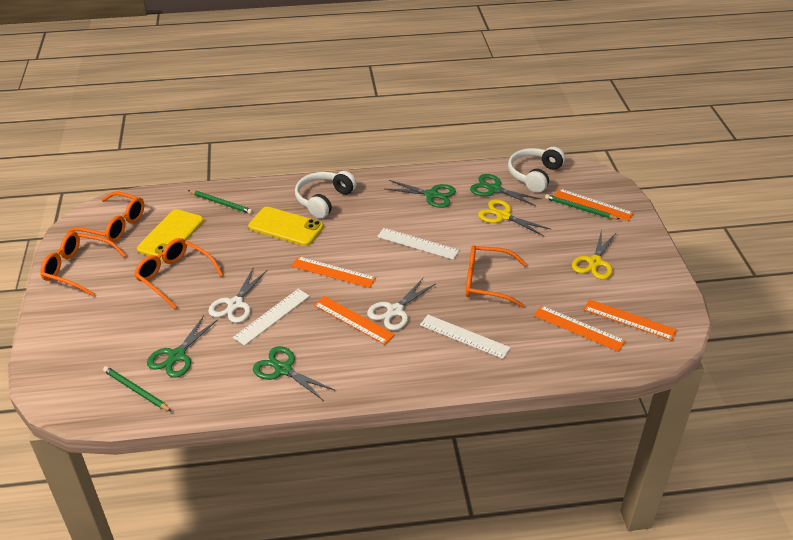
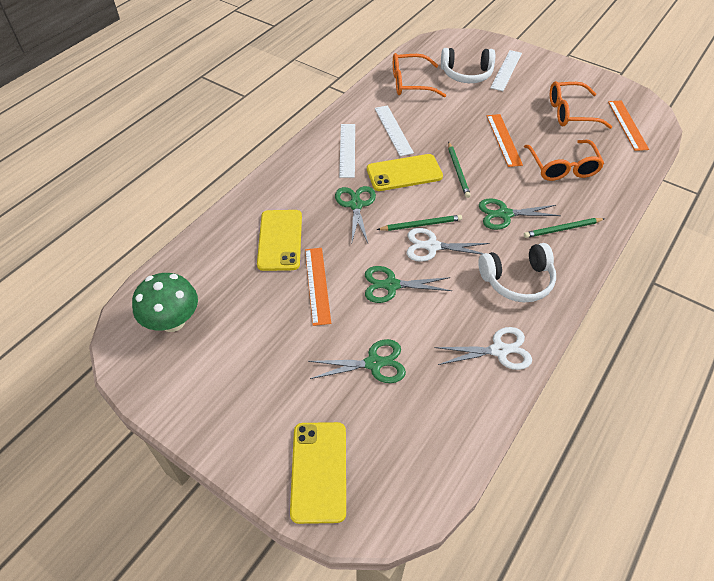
green mushroom: none = 0 -> [132,273,198,332] = 1
orange glasses: [40,232,127,296] [67,192,144,242] [134,238,223,309] [466,245,527,307] = 4 -> [393,53,446,97] [524,140,604,181] [550,81,612,129] = 3
orange ruler: [291,256,376,288] [314,296,395,345] [534,305,625,352] [554,188,634,221] [584,299,677,341] = 5 -> [305,248,331,326] [487,114,523,167] [608,100,649,151] = 3
yellow phone: [137,209,204,260] [248,207,323,246] = 2 -> [257,210,302,271] [290,422,346,524] [367,154,443,191] = 3
yellow scissors: [478,199,550,237] [572,230,617,279] = 2 -> none = 0

